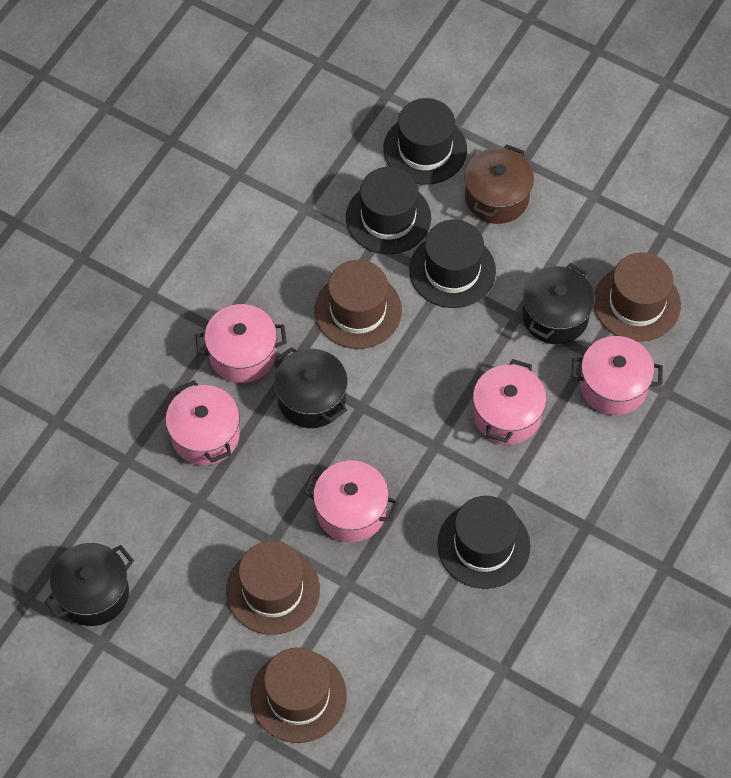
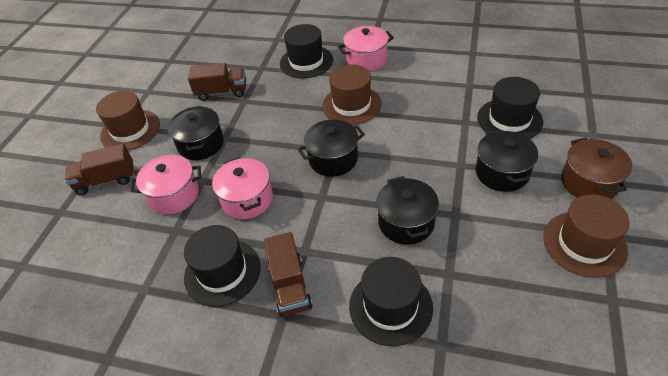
black pot: [44,543,134,626] [274,347,348,428] [522,263,595,344] = 3 -> [168,106,224,160] [298,119,365,177] [376,176,439,245] [476,129,538,192] = 4
brown hat: [226,541,320,635] [250,647,347,743] [314,260,402,349] [594,252,681,342] = 4 -> [96,91,160,150] [322,64,382,125] [543,195,630,278] = 3
brown truck: none = 0 -> [65,144,134,195] [188,63,246,101] [264,232,313,317] = 3
pink pot: [165,380,240,465] [195,304,287,383] [304,461,399,542] [473,359,547,445] [571,336,663,415] = 5 -> [131,155,201,214] [212,157,273,219] [338,26,394,71] = 3

